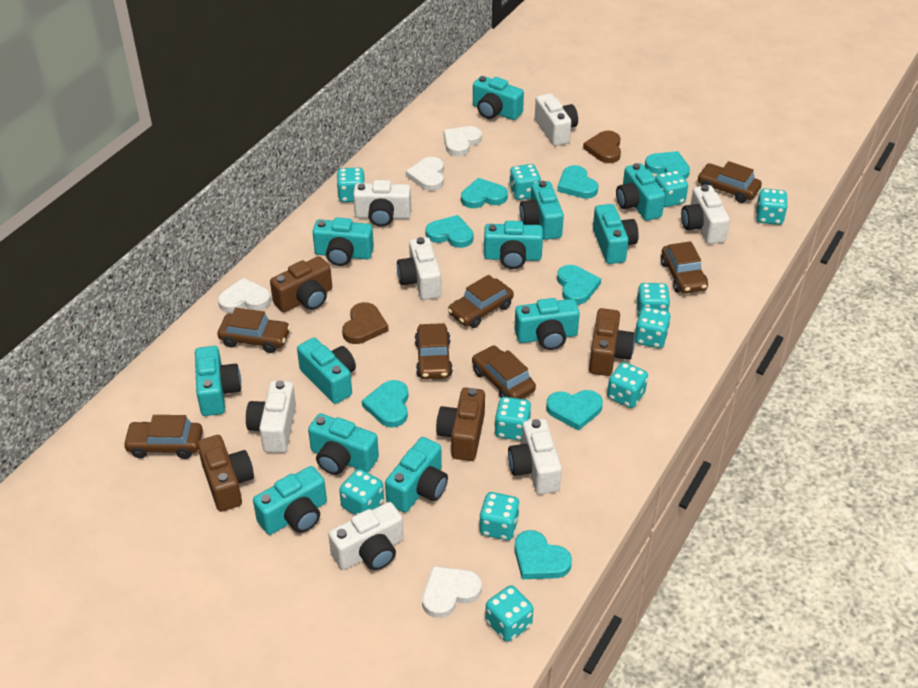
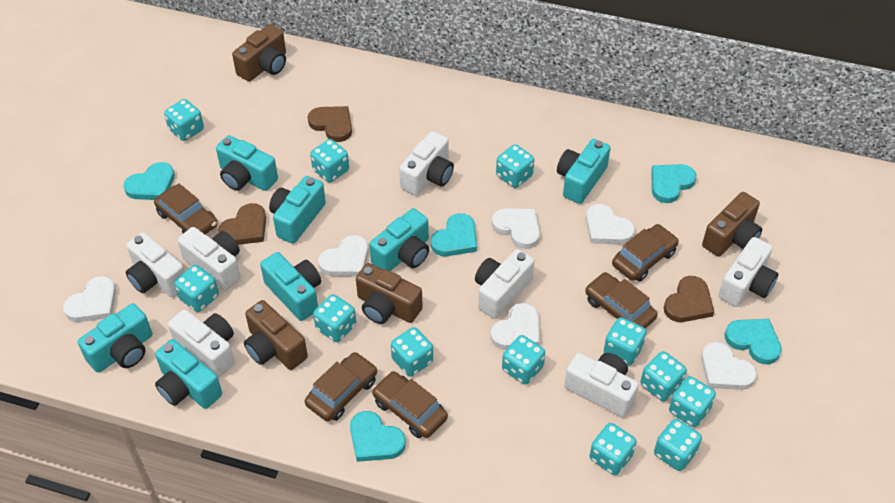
brown car: [123,415,203,459] [218,308,291,353] [415,323,453,379] [448,275,514,328] [472,345,536,399] [661,241,708,294] [697,161,762,203] = 7 -> [154,183,218,235] [305,352,377,421] [372,371,448,438] [585,272,658,328] [612,224,679,282] = 5
brown heart: [342,302,389,344] [583,131,621,163] = 2 -> [218,203,266,245] [308,106,352,142] [664,276,714,322] = 3
turquoise camera: [195,346,241,416] [253,466,327,535] [297,338,356,404] [308,413,379,475] [312,217,374,266] [385,437,448,513] [473,76,524,120] [484,221,543,269] [514,298,580,350] [520,181,564,240] [593,204,639,264] [616,163,665,221] = 12 -> [78,303,152,373] [155,339,222,409] [216,135,278,191] [260,252,321,321] [269,176,326,244] [369,208,429,271] [557,139,610,204] = 7
turquoise dice: [337,168,365,202] [339,469,384,515] [479,492,520,540] [485,585,533,642] [494,397,532,441] [509,164,541,200] [607,362,648,408] [634,307,671,348] [637,283,670,318] [655,170,688,207] [756,188,787,225] = 11 -> [164,99,204,141] [174,265,219,312] [310,139,349,182] [313,294,356,342] [391,327,433,376] [496,144,534,188] [502,335,545,385] [589,423,637,475] [604,317,647,366] [640,351,687,401] [654,419,702,471] [669,376,716,427] = 12
turquoise heart: [362,380,408,427] [425,215,473,248] [461,178,508,208] [514,530,572,579] [546,390,603,431] [557,165,598,199] [557,265,601,305] [645,151,690,179] = 8 -> [123,162,175,200] [350,411,406,462] [431,213,477,256] [651,164,697,203] [725,319,782,364] = 5
white heart: [218,278,271,313] [406,157,444,191] [422,566,482,618] [444,126,482,156] = 4 -> [63,276,116,322] [318,235,368,277] [490,303,540,350] [492,208,540,249] [586,204,635,244] [701,342,757,390] = 6

